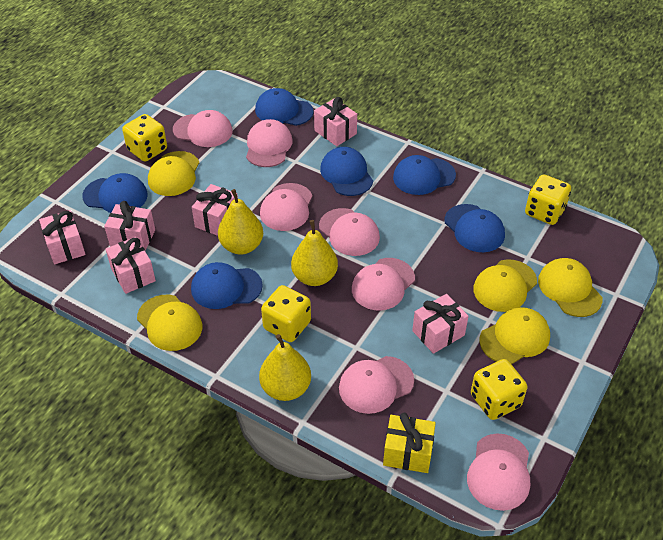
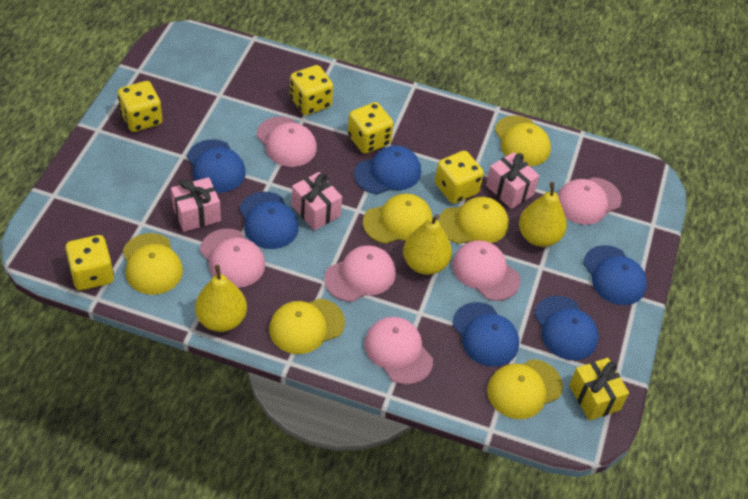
pink cap: [173,110,233,147] [246,119,292,167] [260,183,313,231] [319,208,380,256] [339,356,414,414] [352,258,415,311] [467,433,530,511] = 7 -> [200,229,265,288] [257,117,317,167] [324,245,396,302] [364,317,433,385] [452,240,520,301] [558,177,622,225] = 6
pink gift: [39,210,86,264] [104,201,155,251] [106,237,156,294] [192,184,238,236] [314,97,357,146] [412,294,469,354] = 6 -> [171,177,221,232] [292,172,342,230] [486,152,540,209] = 3
yellow cap: [137,295,203,351] [148,151,199,196] [473,259,537,312] [480,307,550,364] [538,258,602,317] = 5 -> [123,233,183,295] [269,298,345,354] [363,194,432,244] [439,197,509,244] [487,359,563,419] [495,115,551,166] = 6
yellow dice: [122,114,167,162] [261,285,311,342] [471,359,527,420] [525,174,571,225] = 4 -> [65,235,114,290] [118,81,162,132] [290,65,333,115] [348,102,393,154] [435,151,484,204] = 5

